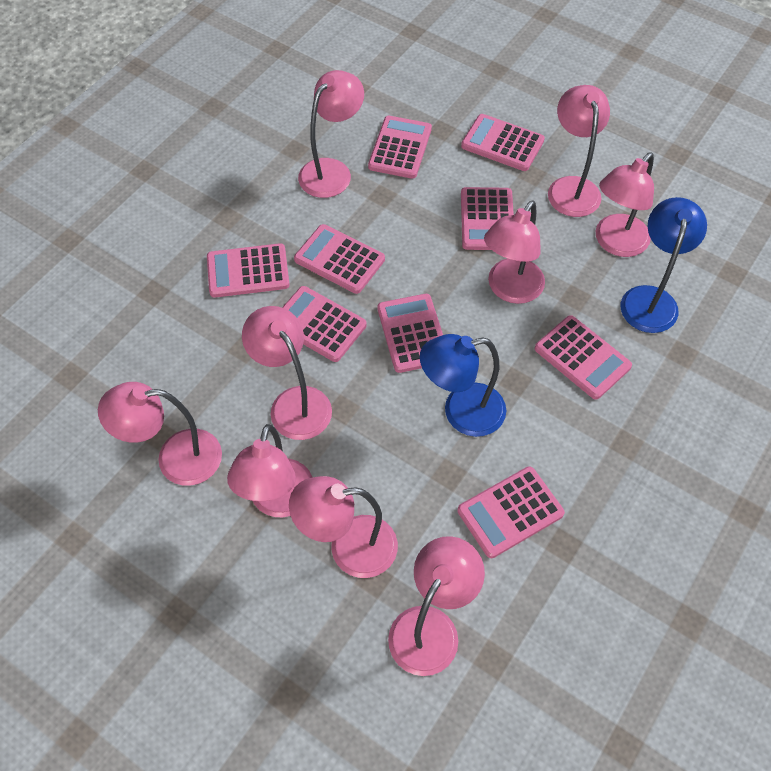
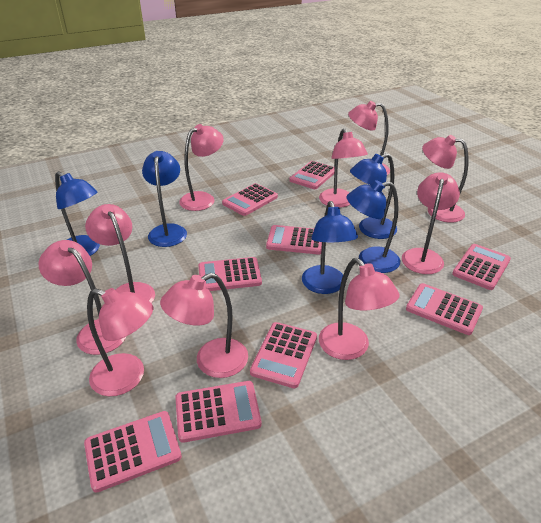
blue lamp: [420,334,506,437] [621,197,707,333] = 2 -> [55,171,100,256] [142,151,187,247] [302,201,358,294] [347,180,400,273] [350,153,397,239] = 5
pink lamp: [98,382,222,486] [227,424,312,517] [242,306,332,440] [289,476,398,578] [298,70,364,198] [388,536,485,676] [484,200,545,304] [548,85,610,217] [596,153,654,257] = 9 -> [38,240,126,355] [85,204,155,303] [87,288,153,396] [160,273,248,378] [179,124,224,211] [319,128,368,208] [319,258,400,360] [348,101,390,175] [402,172,460,274] [422,135,468,223] = 10

